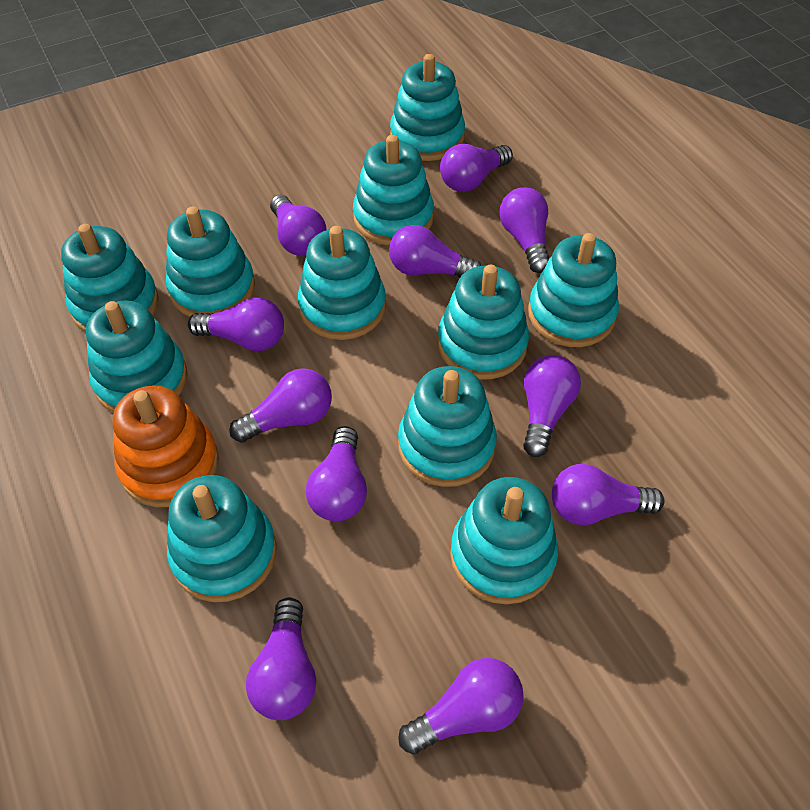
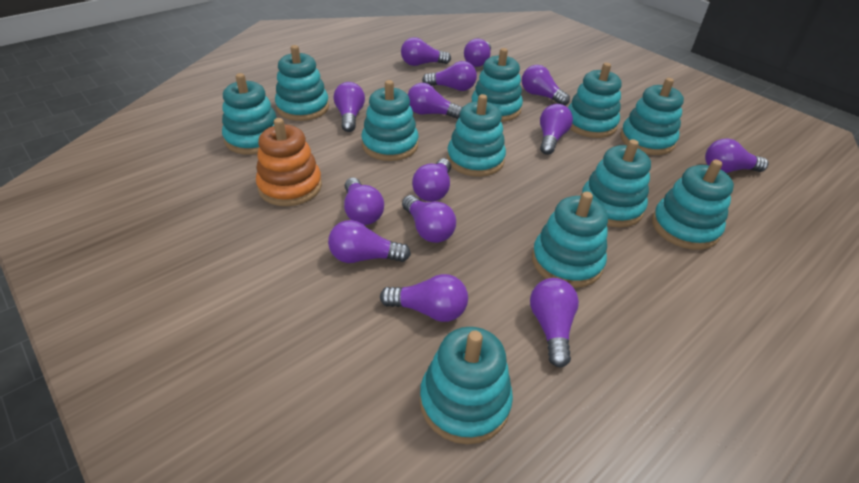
purple light bulb: [188,297,284,351] [229,368,332,443] [246,597,316,720] [270,195,327,256] [306,426,367,521] [389,225,481,277] [398,658,524,755] [440,144,513,192] [499,187,549,273] [523,355,581,457] [552,464,665,526] = 11 -> [328,220,411,263] [334,82,365,132] [344,178,384,225] [380,274,468,322] [401,37,451,66] [402,195,456,243] [408,83,462,119] [412,159,451,202] [422,61,477,91] [464,38,491,67] [522,65,570,105] [530,278,579,368] [540,104,573,155] [705,138,768,173] = 14

